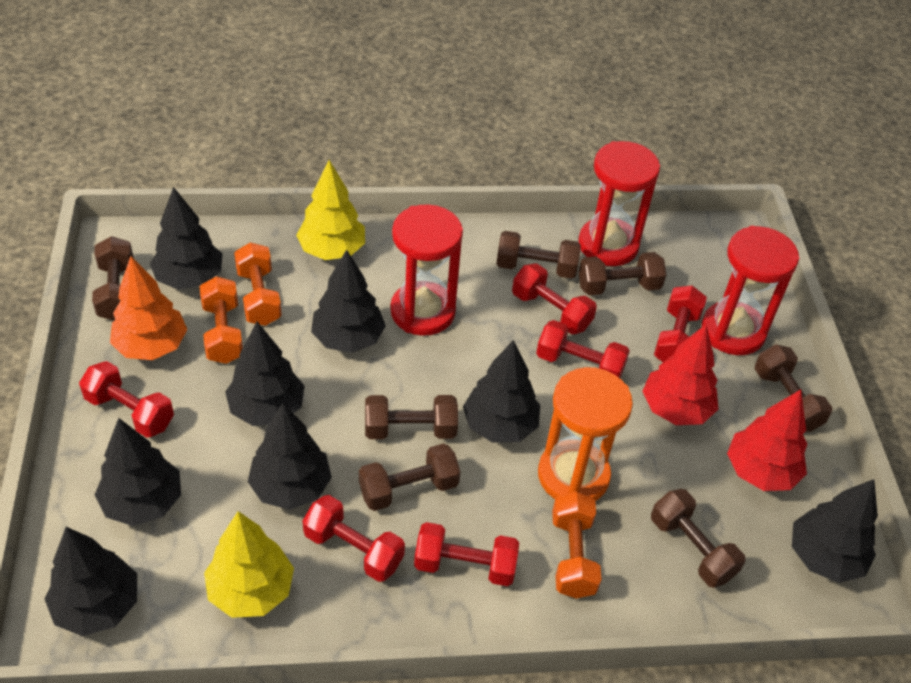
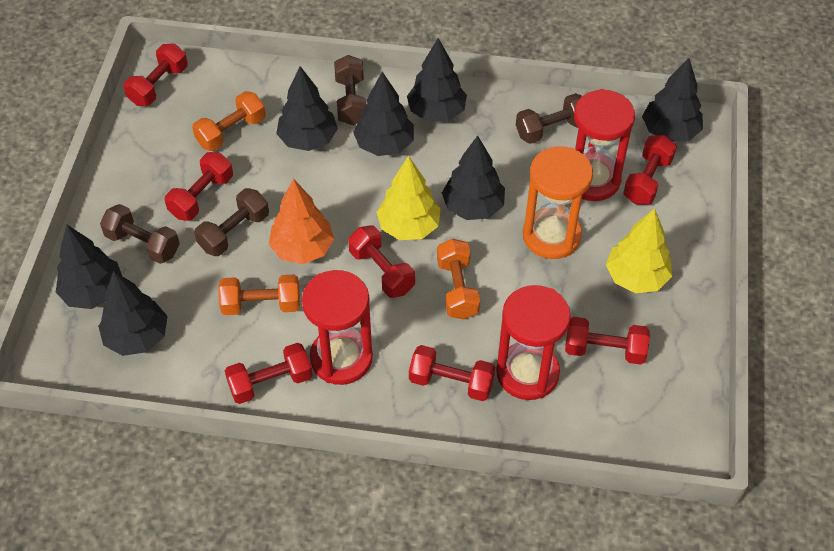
black tree: [45,527,137,636] [95,418,181,526] [150,187,222,290] [225,322,305,426] [247,403,332,510] [311,249,386,353] [463,340,540,443] [792,479,878,583] = 8 -> [56,225,122,309] [98,271,167,356] [276,66,338,151] [353,71,414,156] [407,38,467,122] [442,135,505,220] [642,58,703,142] = 7
brown dumbbell: [92,236,134,321] [359,443,460,511] [365,395,458,439] [496,231,581,279] [579,252,666,295] [651,489,745,588] [755,344,832,432] = 7 -> [100,204,180,264] [194,188,269,256] [334,55,366,125] [516,93,582,144] = 4
red dumbbell: [79,361,174,438] [303,495,405,582] [414,522,519,586] [512,263,597,334] [536,320,630,378] [654,285,707,362] = 6 -> [123,43,188,106] [165,152,233,221] [225,343,312,404] [348,225,415,298] [409,345,495,401] [565,317,650,365] [623,135,677,205] = 7
red tree: [643,324,718,425] [727,390,807,491] = 2 -> none = 0

